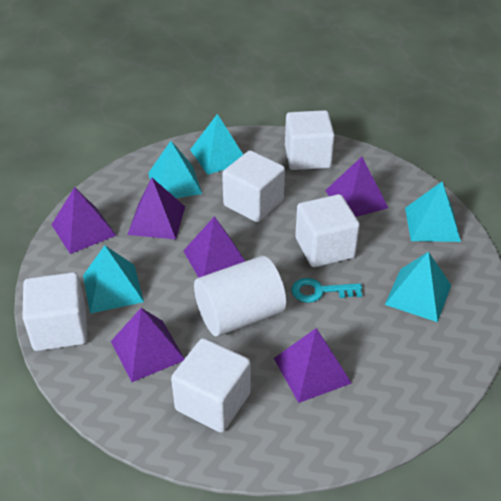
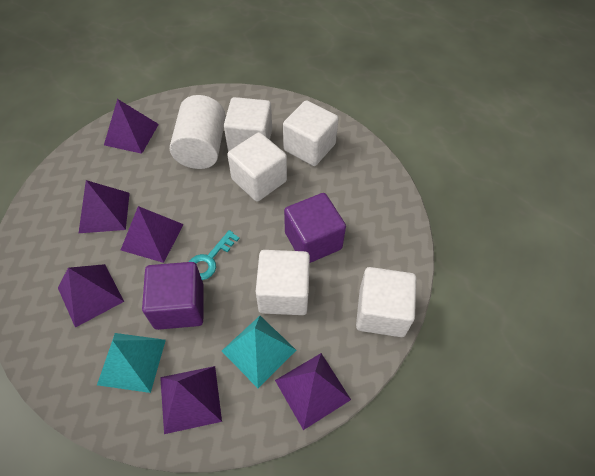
purple cube: none = 0 -> [142,262,204,330] [284,193,346,263] = 2
turquoise pyramid: [83,245,144,314] [148,141,202,198] [190,114,243,175] [385,251,451,322] [405,182,461,242] = 5 -> [97,333,166,393] [222,316,296,388] = 2

